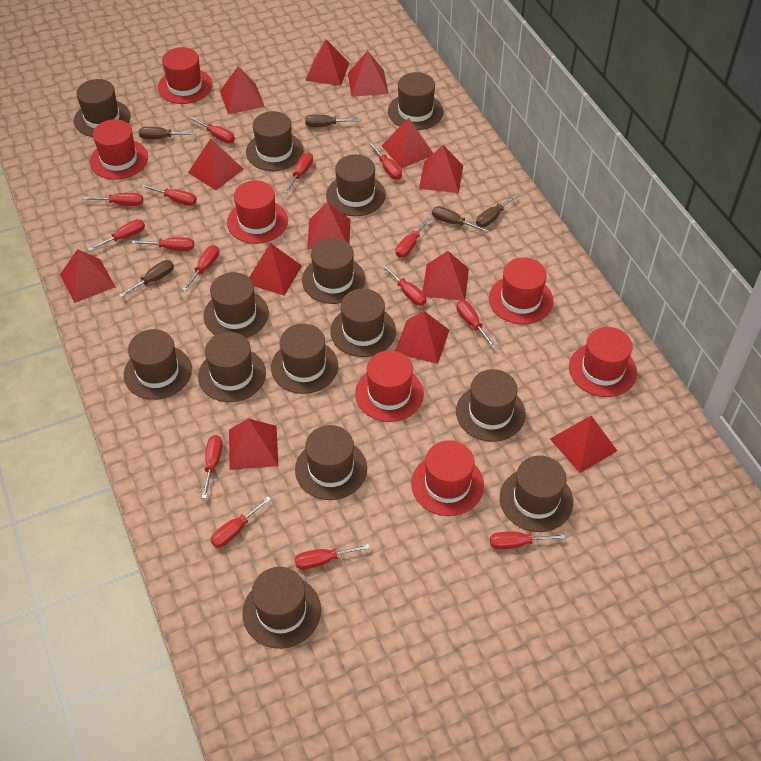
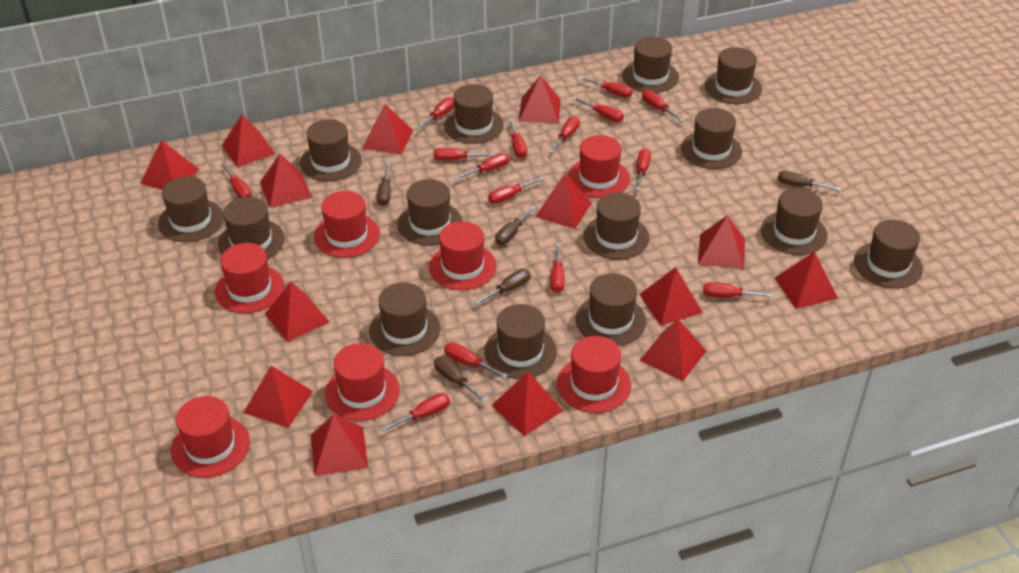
red pyramid: [60,249,115,303] [188,138,244,190] [220,66,265,114] [229,418,278,470] [249,243,302,296] [305,39,349,86] [307,202,350,249] [348,51,388,97] [381,118,433,169] [395,311,449,364] [419,145,463,193] [423,251,469,301] [550,416,617,473] = 13 -> [140,140,200,190] [222,114,276,167] [243,366,313,428] [260,154,312,208] [265,282,329,342] [311,414,368,476] [362,104,413,155] [491,372,563,436] [519,75,561,123] [535,174,592,229] [639,267,703,326] [640,319,706,381] [698,215,745,269] [775,251,838,309] = 14

